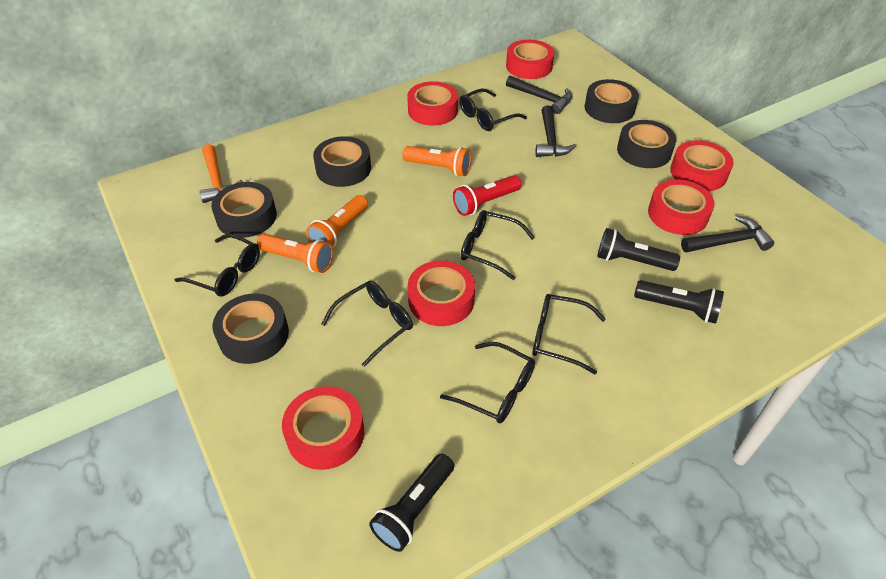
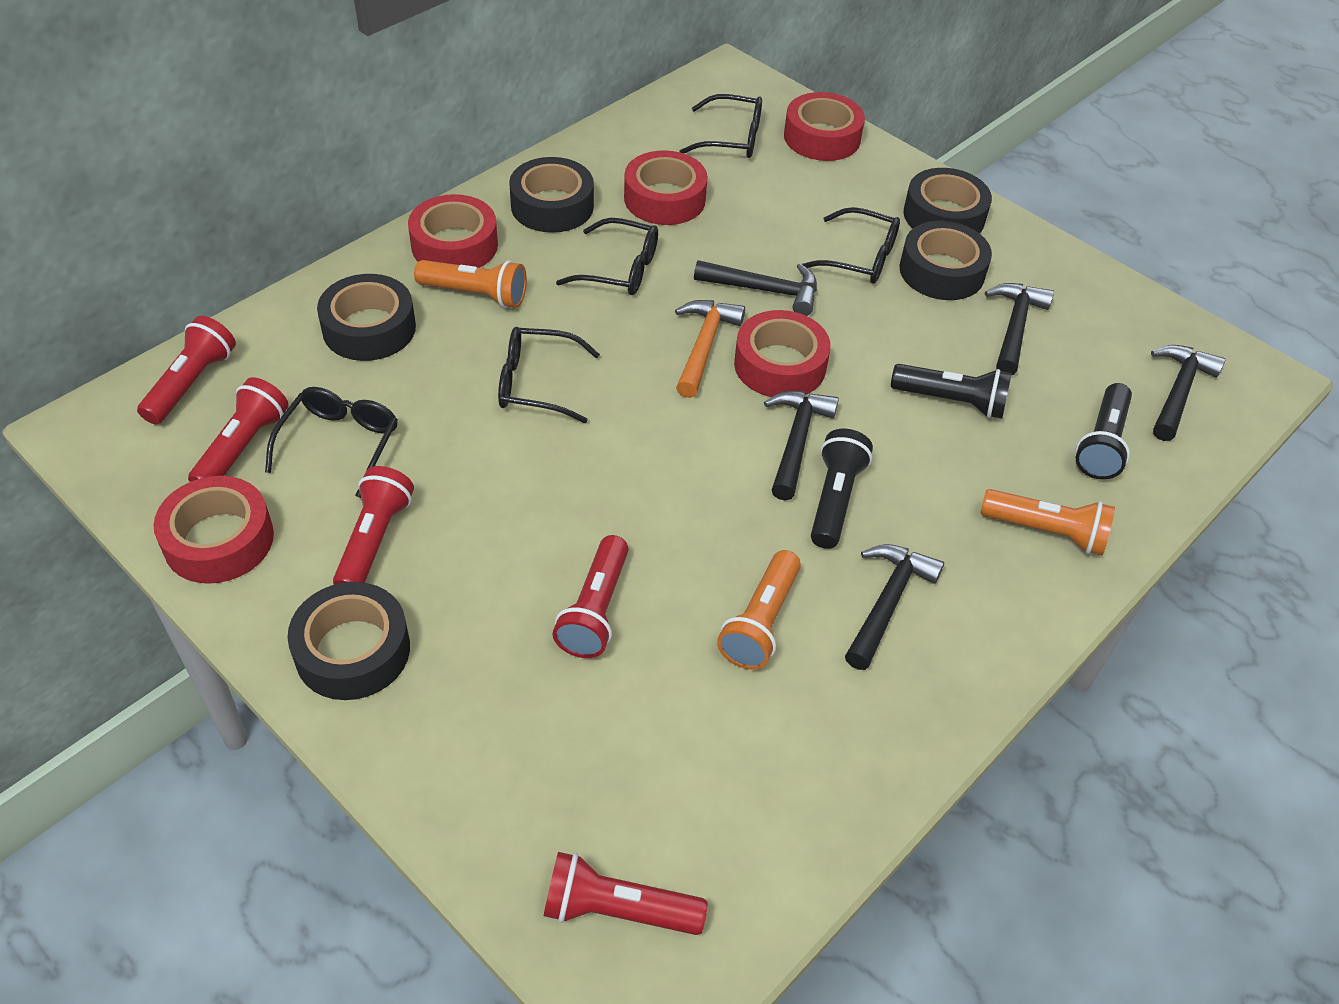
black glasses: [175,234,260,297] [322,281,413,367] [440,342,535,423] [459,88,527,131] [461,210,535,280] [533,294,606,375] = 6 -> [265,387,398,498] [498,327,600,423] [556,218,658,295] [679,94,762,158] [802,207,900,284] = 5
black hammer: [506,76,572,114] [535,105,576,157] [681,216,774,252] = 3 -> [694,260,817,316] [764,391,839,501] [845,544,944,670] [985,283,1054,375] [1151,345,1226,441] = 5
red flashlight: [453,175,522,216] = 1 -> [137,316,236,424] [188,377,289,482] [333,466,414,585] [544,852,708,935] [553,535,629,658] = 5
red tape: [282,386,364,470] [407,81,458,126] [408,260,475,326] [506,40,554,79] [648,179,715,235] [670,140,734,191] = 6 -> [154,476,274,584] [408,194,498,268] [624,150,708,225] [734,310,831,397] [784,92,865,161] = 5

